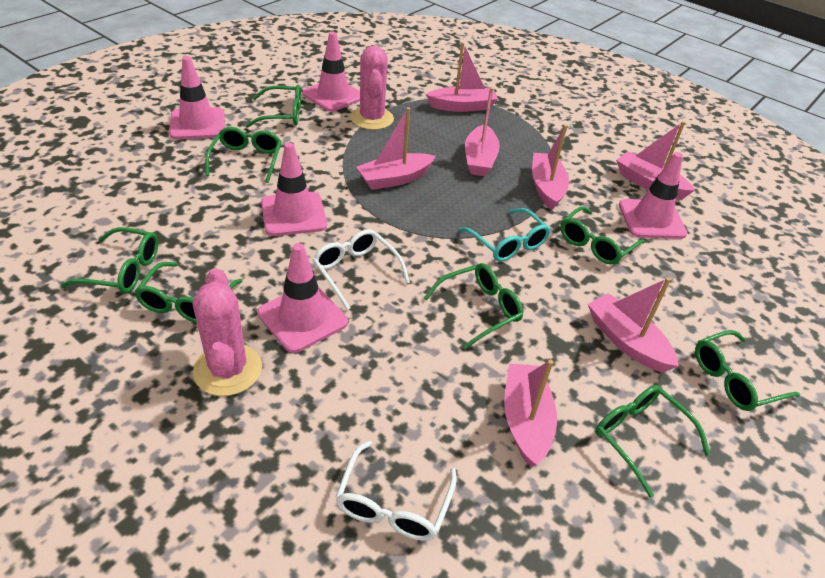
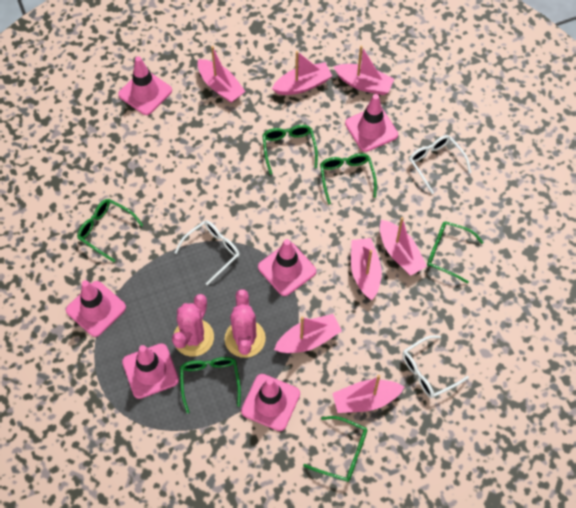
green glasses: [61,227,158,293] [134,262,243,323] [205,127,282,183] [246,84,301,128] [423,263,523,349] [560,206,645,264] [595,385,711,498] [695,330,800,411] = 8 -> [77,199,143,262] [180,357,241,413] [262,125,318,175] [303,416,367,482] [320,153,377,205] [427,221,483,284] = 6
pink traffic cone: [169,56,225,139] [257,243,348,353] [261,143,327,236] [302,32,360,112] [619,152,687,239] = 5 -> [66,280,126,337] [118,56,172,115] [122,343,179,399] [241,374,300,431] [258,239,316,296] [345,94,398,152] = 6
turquoise glasses: [459,208,551,262] = 1 -> none = 0
white glasses: [313,230,410,310] [335,441,457,541] = 2 -> [175,220,240,286] [402,335,469,398] [409,135,471,194] = 3

